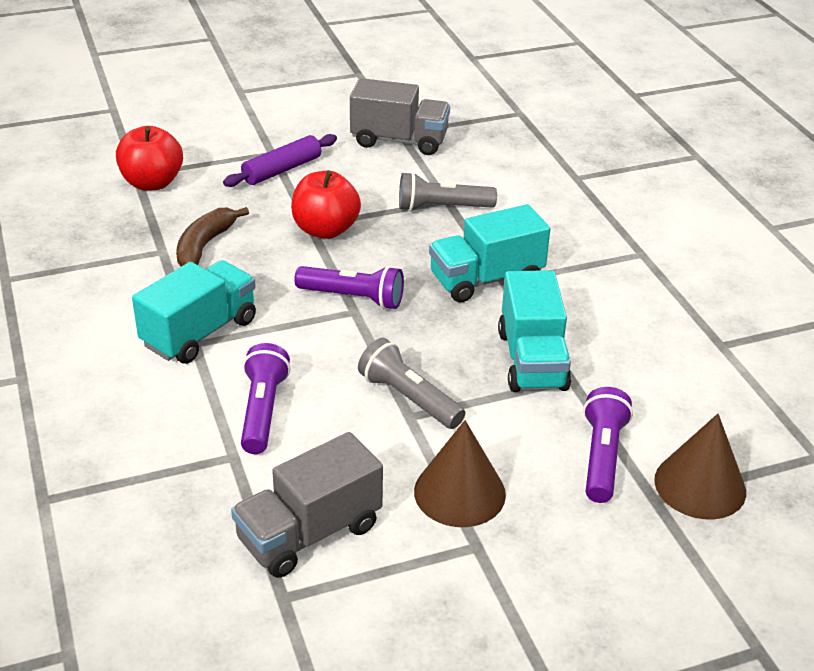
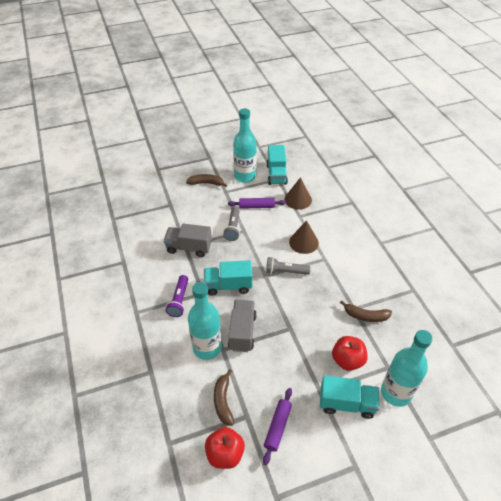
brown banana: [176,207,249,266] = 1 -> [186,174,228,187] [214,369,234,426] [340,300,392,322] = 3
purple flashlight: [241,343,291,454] [294,266,404,309] [583,387,633,503] = 3 -> [166,275,188,317] = 1
purple rolling pin: [223,134,337,187] = 1 -> [228,198,286,209] [263,388,292,465] = 2
turquoise bottle: none = 0 -> [188,282,222,360] [233,108,257,183] [381,330,433,407] = 3

